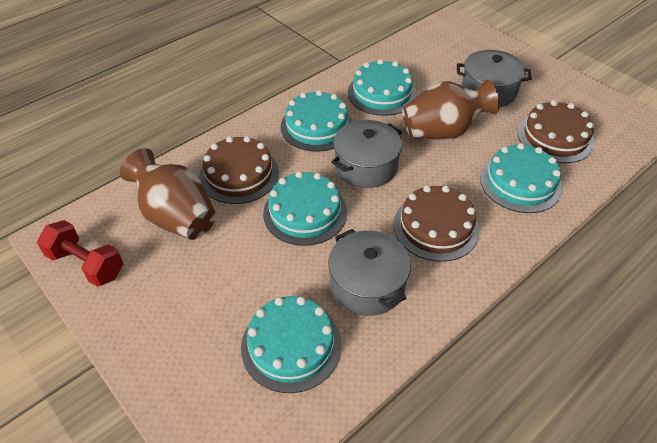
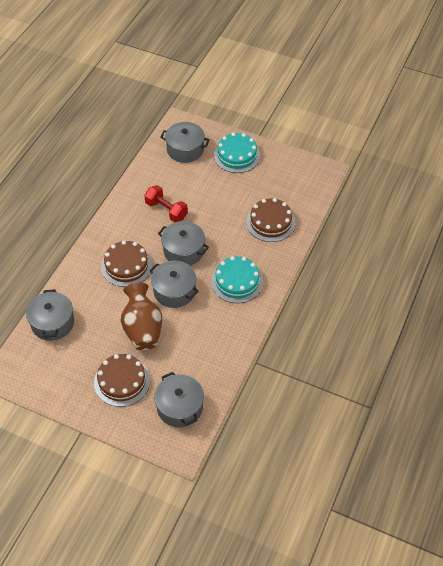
brown vase: [120,148,216,240] [402,79,499,140] = 2 -> [121,282,162,350] = 1
grey pot: [328,229,411,316] [331,120,402,188] [457,50,532,107] = 3 -> [26,289,74,341] [150,261,199,308] [154,372,204,427] [158,221,209,266] [160,122,210,163] = 5
turquoise cake: [241,296,342,393] [263,171,347,246] [280,90,353,152] [348,59,417,116] [480,143,562,213] = 5 -> [211,256,263,303] [214,133,260,173] = 2

